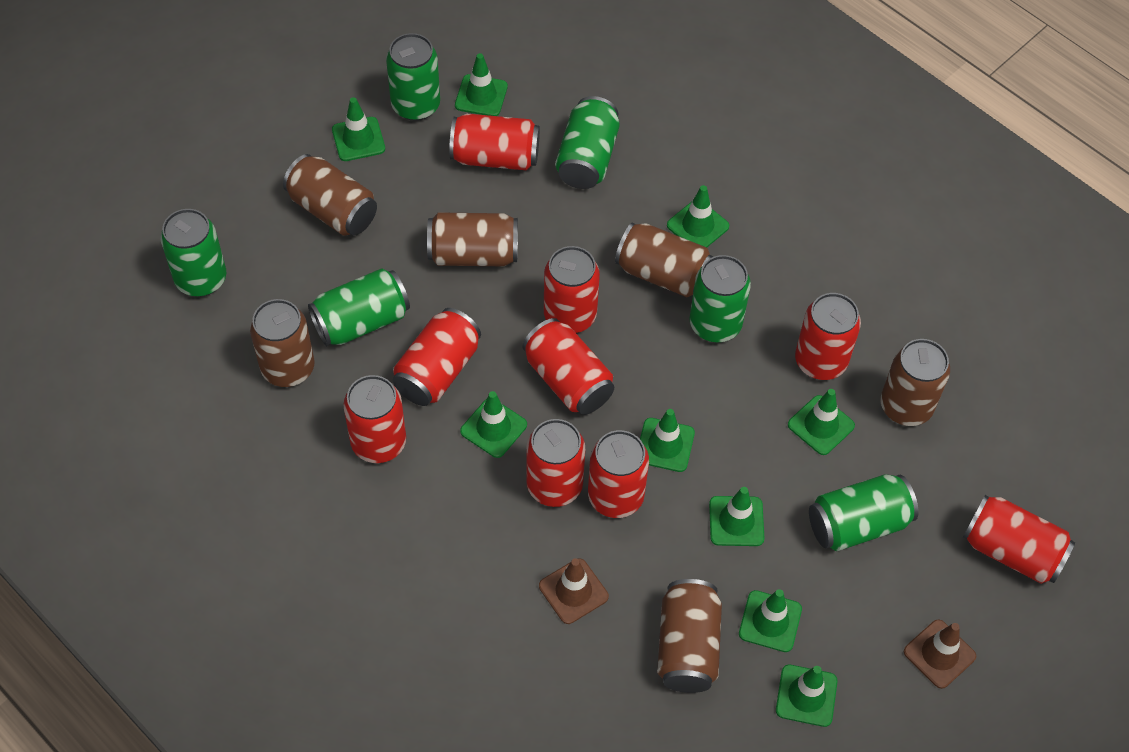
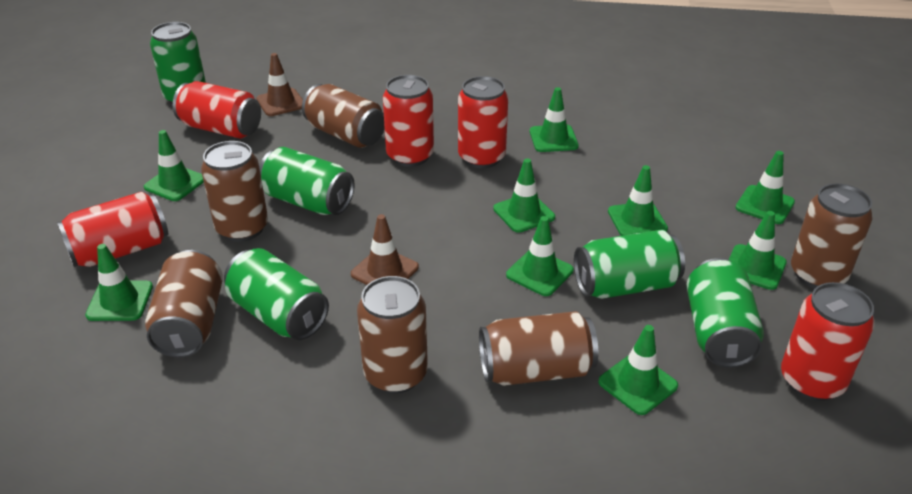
green can: [160,209,226,297] [308,268,410,346] [386,33,440,121] [555,96,620,189] [689,255,751,342] [809,474,918,551] = 6 -> [150,22,206,105] [224,248,329,340] [259,147,355,215] [574,230,685,299] [687,258,764,368] = 5
red can: [343,375,406,463] [393,308,481,406] [449,114,540,170] [523,318,614,415] [526,419,585,507] [544,246,600,333] [588,430,649,518] [795,293,861,380] [963,495,1075,584] = 9 -> [57,192,169,267] [173,81,261,139] [383,75,434,167] [458,76,508,168] [781,282,875,401] = 5

